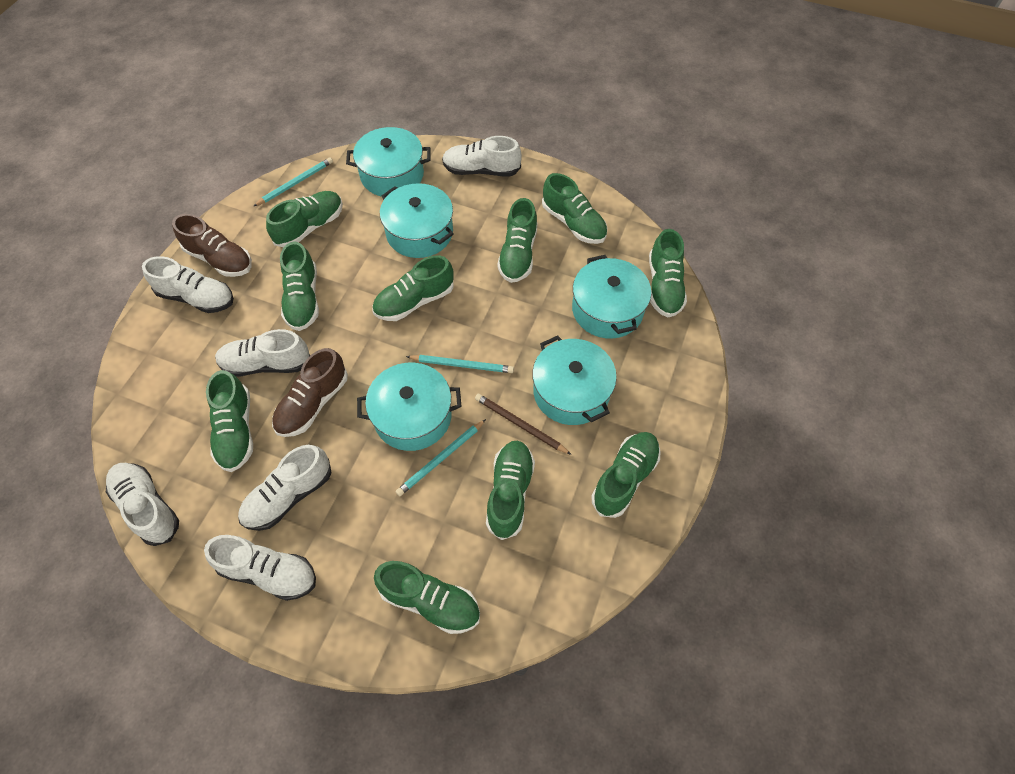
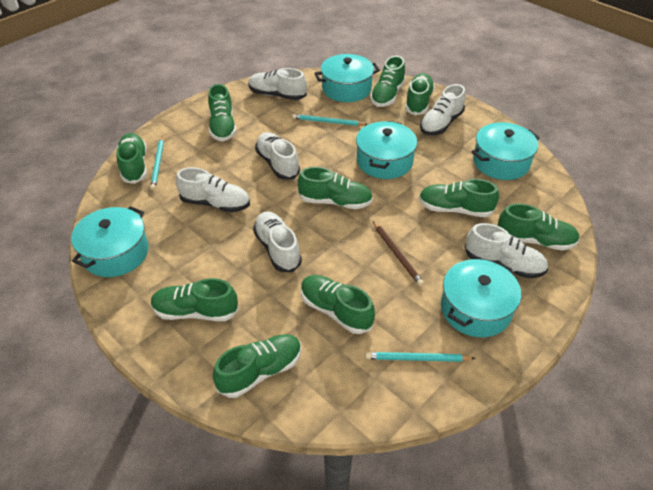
brown shoe: [172,214,252,277] [272,348,348,437] = 2 -> none = 0

